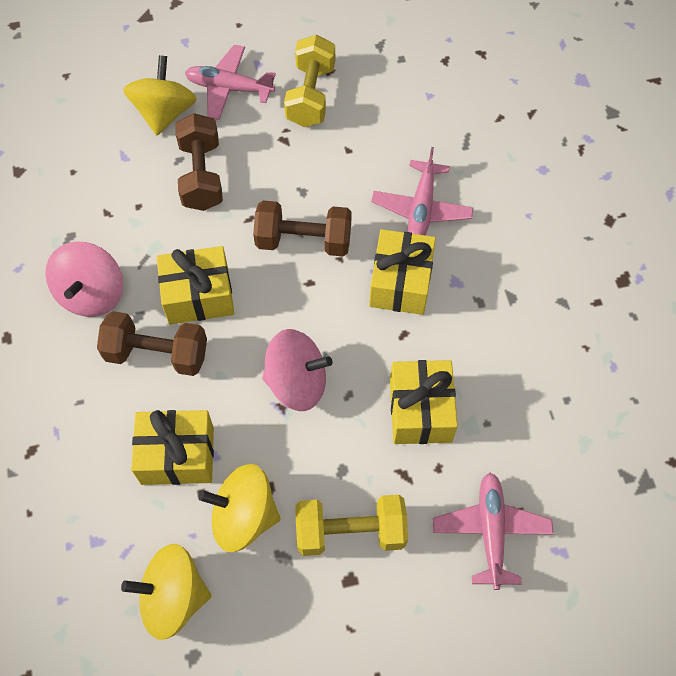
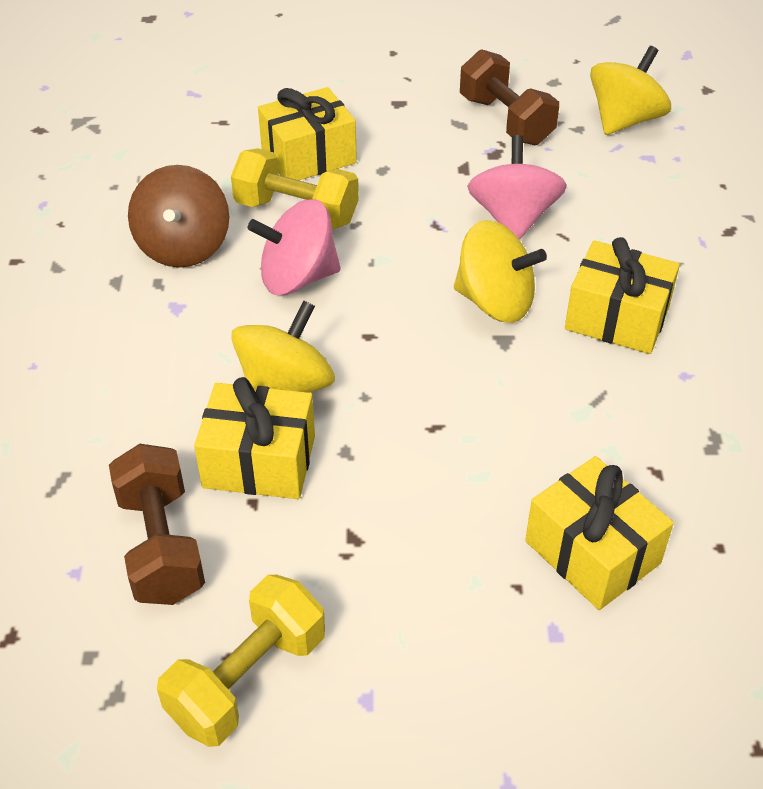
brown dumbbell: [97,311,207,376] [175,113,223,211] [253,201,352,256] = 3 -> [109,444,205,605] [460,49,559,145] = 2
brown spinning top: none = 0 -> [128,165,229,268] = 1
pink plane: [185,45,276,120] [371,147,474,235] [433,473,553,590] = 3 -> none = 0

